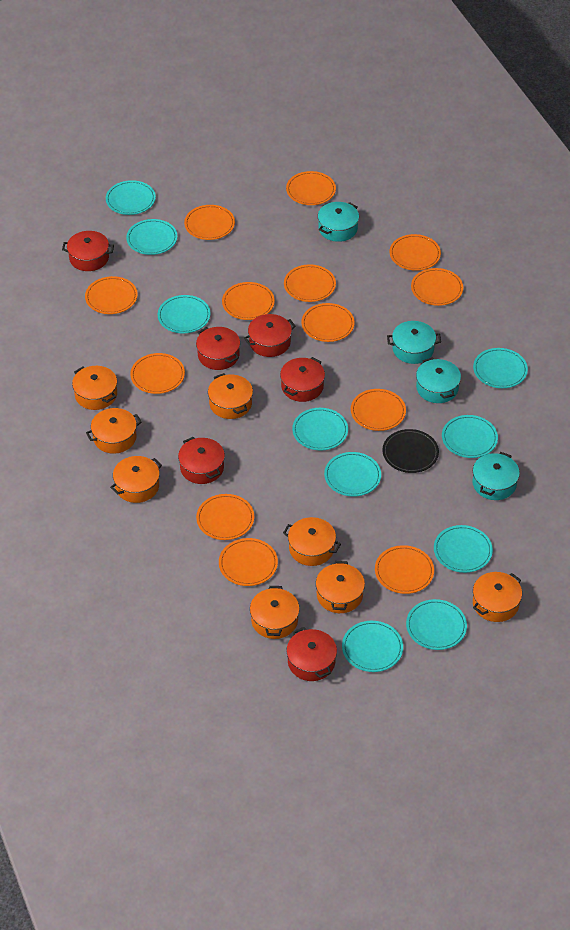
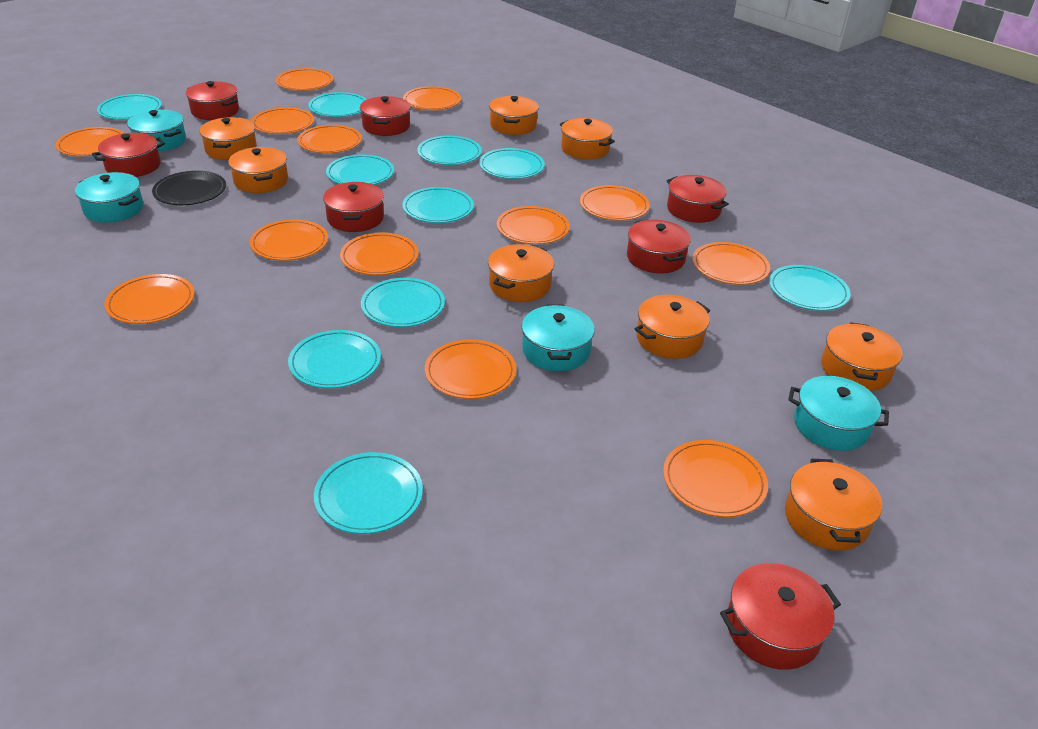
red pot: [62,231,114,271] [178,437,225,484] [196,327,240,370] [244,314,296,357] [280,357,325,402] [286,627,337,681] = 6 -> [92,133,165,177] [186,81,239,120] [323,182,384,232] [360,96,411,136] [627,219,691,273] [667,175,729,223] [720,563,841,670] = 7

